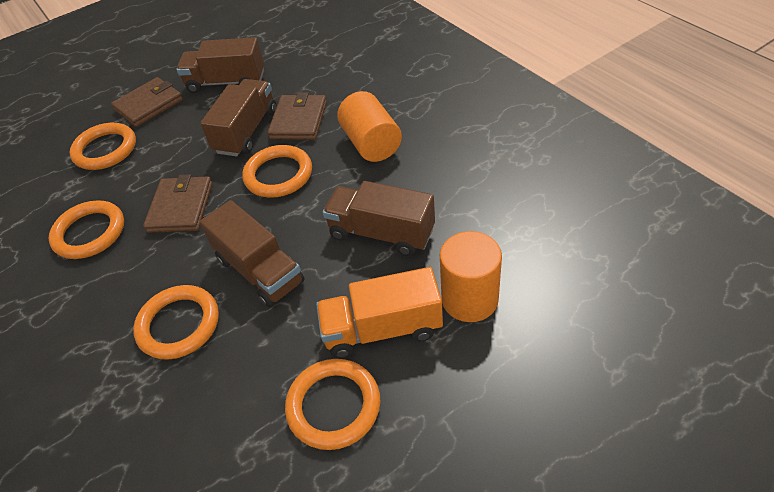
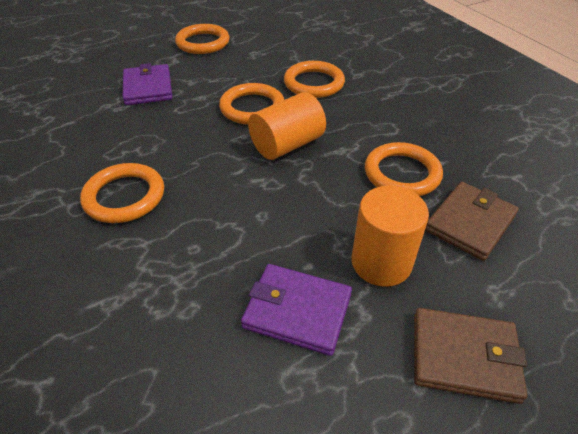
brown truck: [176,37,264,93] [200,79,277,156] [200,200,305,307] [323,181,435,256] = 4 -> none = 0
brown wallet: [111,77,183,127] [143,174,213,233] [267,92,327,140] = 3 -> [414,308,527,404] [425,182,519,261] = 2
orange truck: [316,267,443,358] = 1 -> none = 0
purple wallet: none = 0 -> [123,63,173,105] [241,264,352,356] = 2

